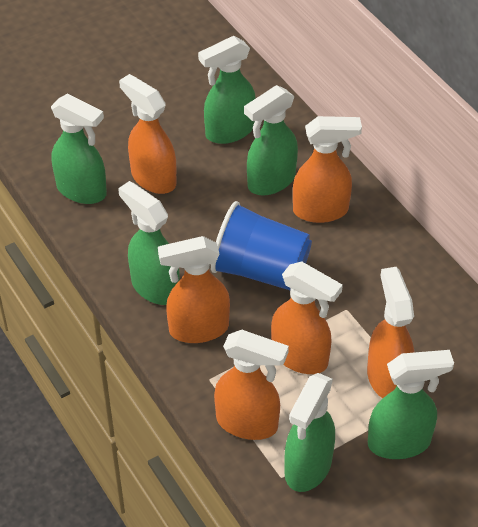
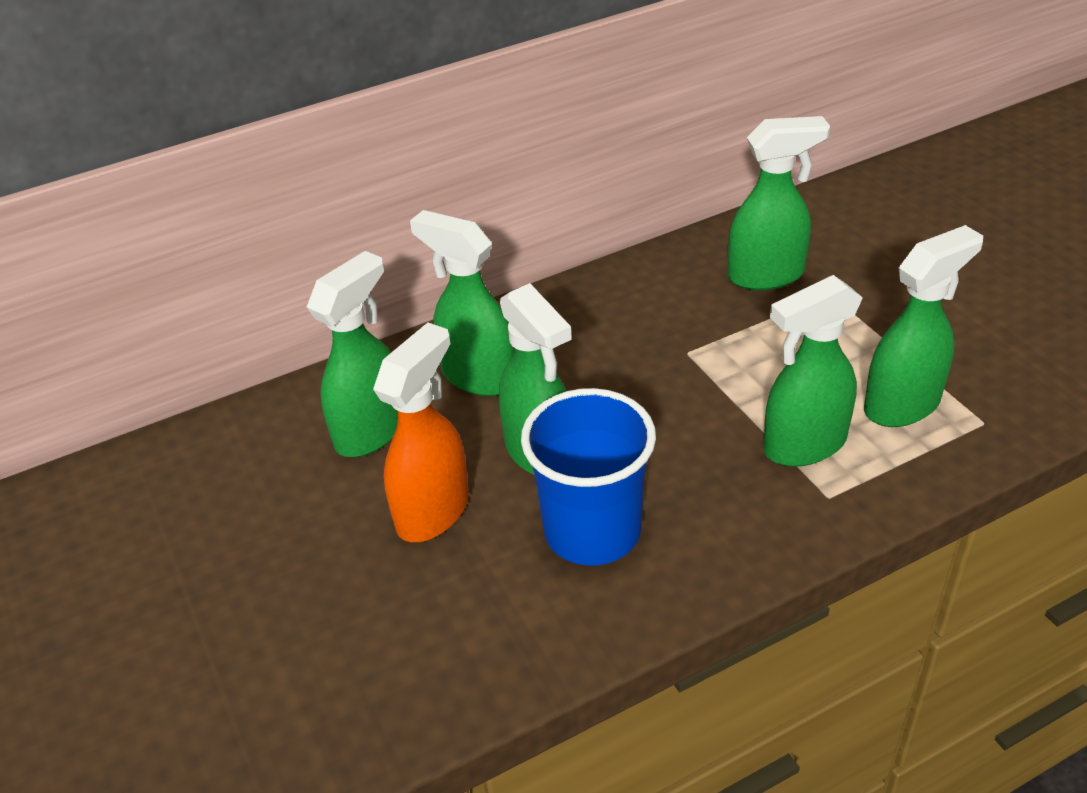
orange spray bottle: [119,74,176,194] [158,236,230,343] [214,330,289,440] [271,262,343,374] [293,116,362,223] [367,267,415,398] = 6 -> [373,323,469,542] = 1

